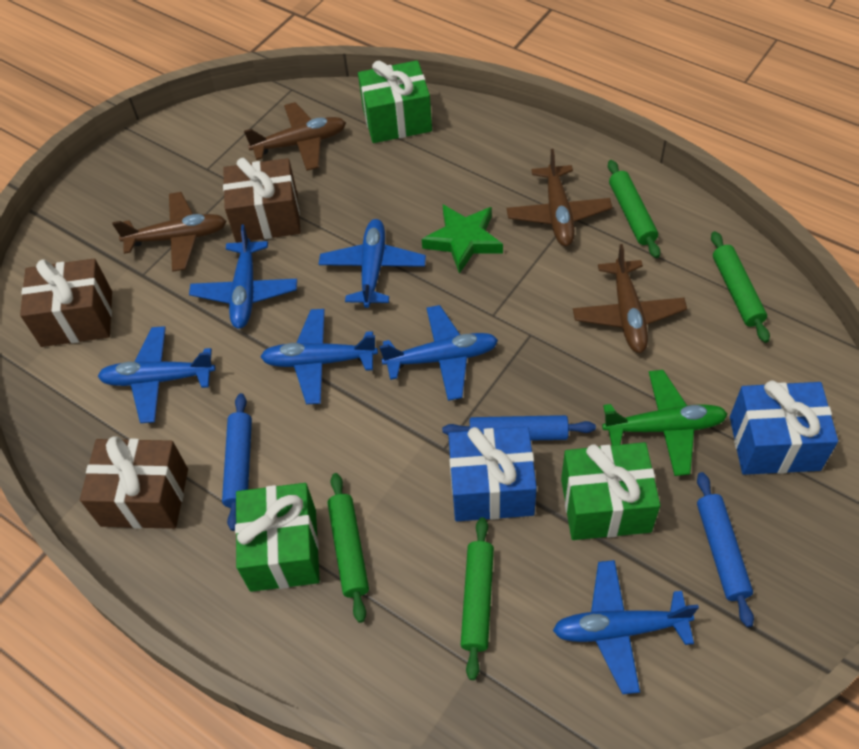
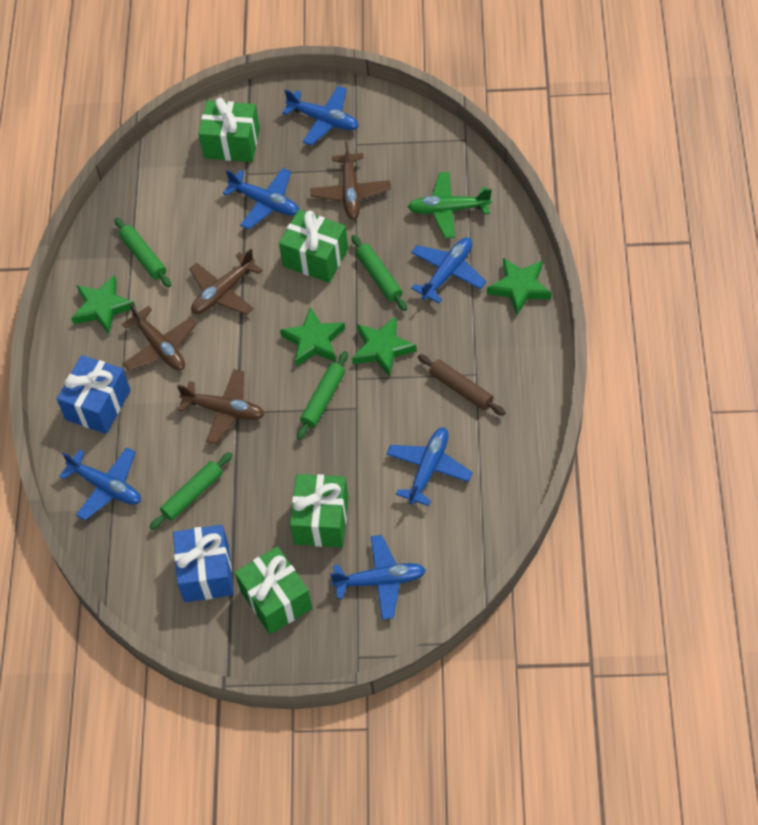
blue rolling pin: [222,393,252,531] [442,415,596,441] [697,472,754,627] = 3 -> none = 0
brown gift: [20,259,112,347] [80,436,188,529] [223,158,301,243] = 3 -> none = 0
brown rolling pin: none = 0 -> [418,354,506,416] = 1
green gift: [235,483,320,592] [358,60,432,143] [561,442,660,540] = 3 -> [198,98,260,162] [235,546,312,634] [279,210,348,283] [290,474,348,547] = 4
green star: [422,205,503,274] = 1 -> [71,275,136,334] [280,307,345,367] [352,316,417,377] [487,258,552,315] = 4

